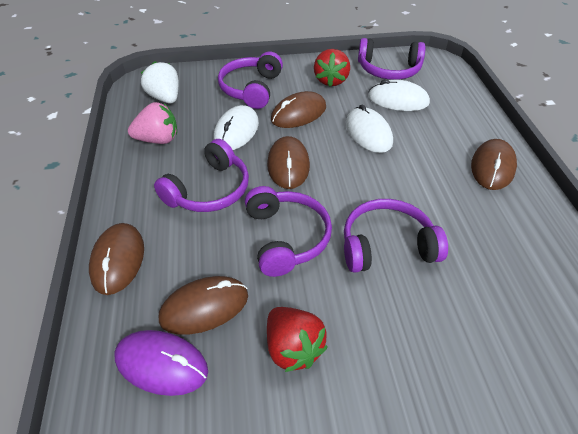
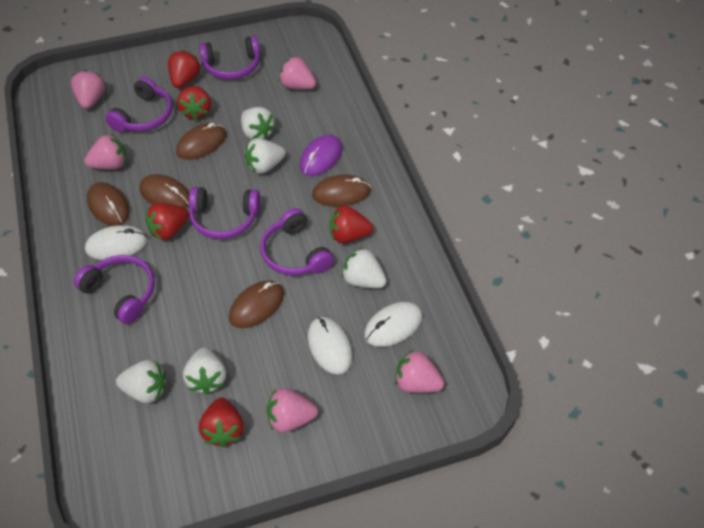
pink strawberry: [128,102,177,144] = 1 -> [71,70,105,109] [84,134,126,170] [267,388,318,432] [279,56,316,89] [395,350,444,393] = 5
red strawberry: [267,307,328,372] [314,49,350,87] = 2 -> [146,203,189,240] [168,50,200,88] [177,86,211,120] [199,398,244,448] [329,205,373,243] = 5
white strawberry: [141,61,179,103] = 1 -> [116,360,166,403] [183,348,226,394] [241,107,276,140] [245,138,286,174] [342,247,387,288] = 5

